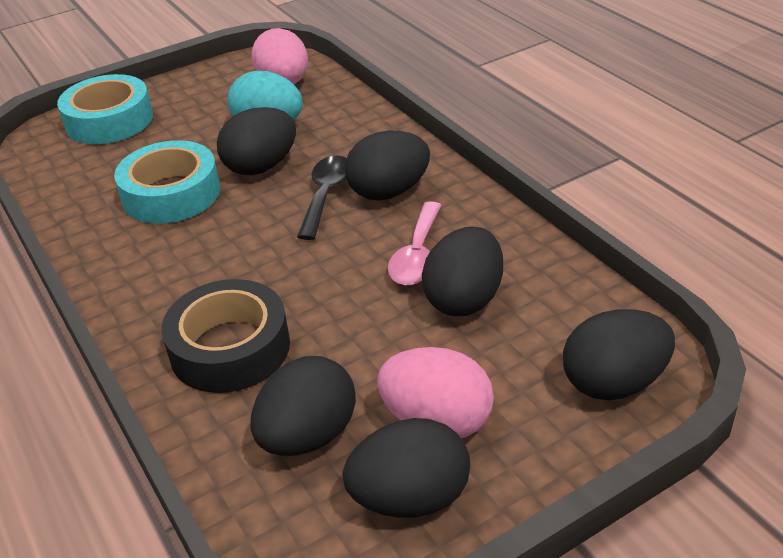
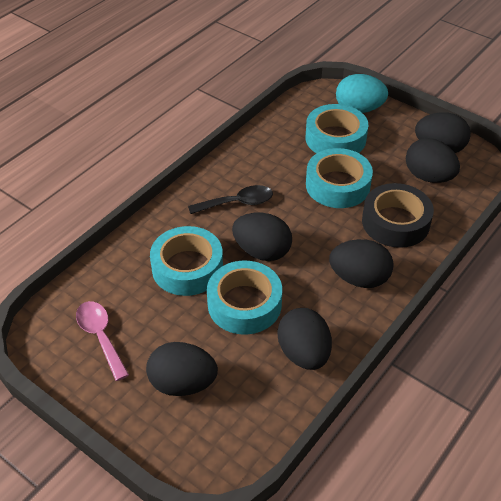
pink egg: [252,28,308,84] [377,347,494,438] = 2 -> none = 0
turquoise tape: [57,74,153,144] [114,140,220,224] = 2 -> [150,226,223,296] [207,261,282,334] [306,104,368,154] [306,148,373,208] = 4

